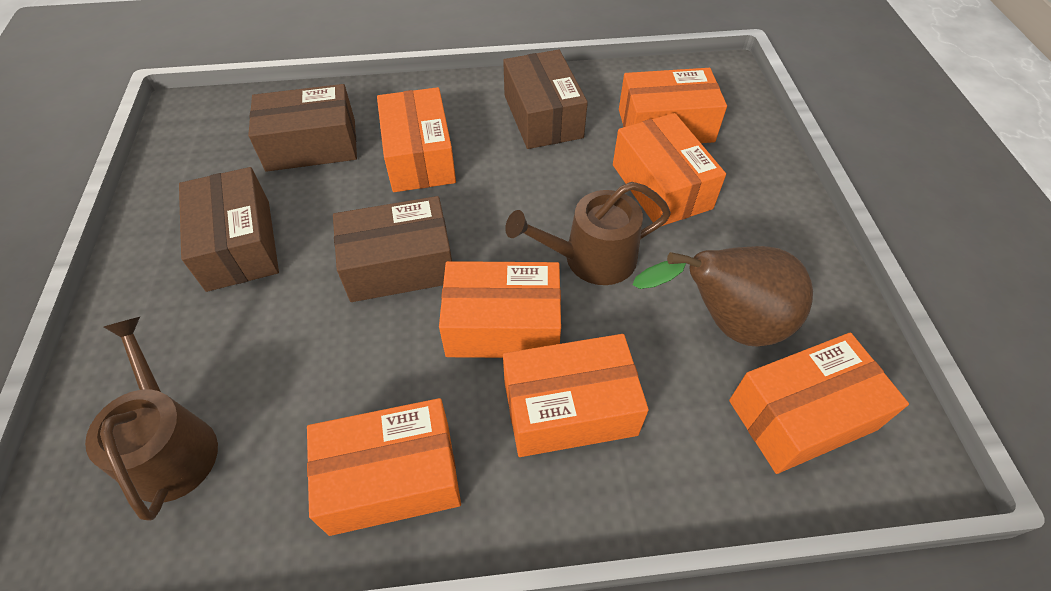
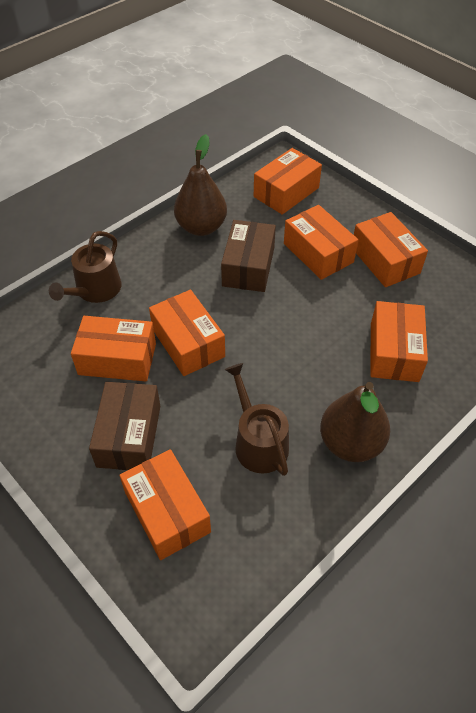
brown box: [179,167,279,292] [248,84,357,172] [333,196,452,302] [503,50,588,149] = 4 -> [89,382,160,470] [221,220,276,292] = 2
brown pear: [632,246,813,347] = 1 -> [174,134,227,236] [320,382,390,462] = 2

